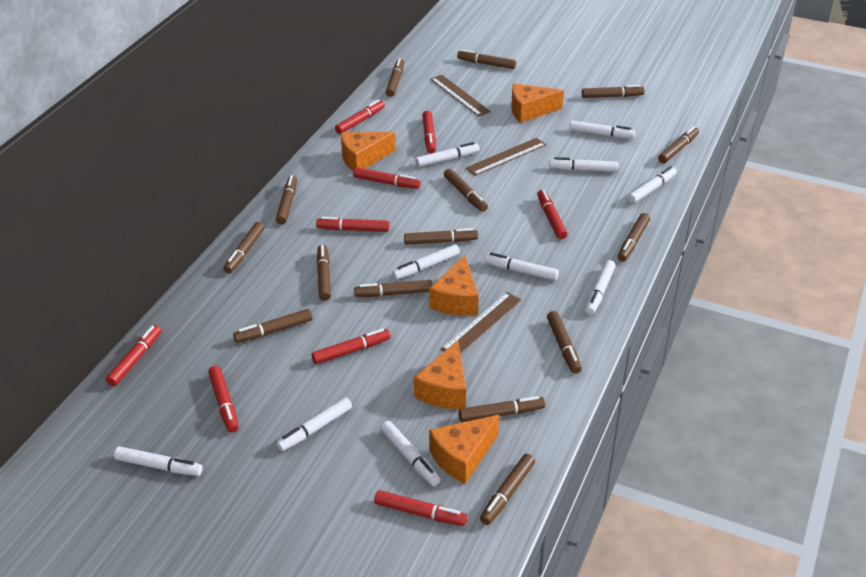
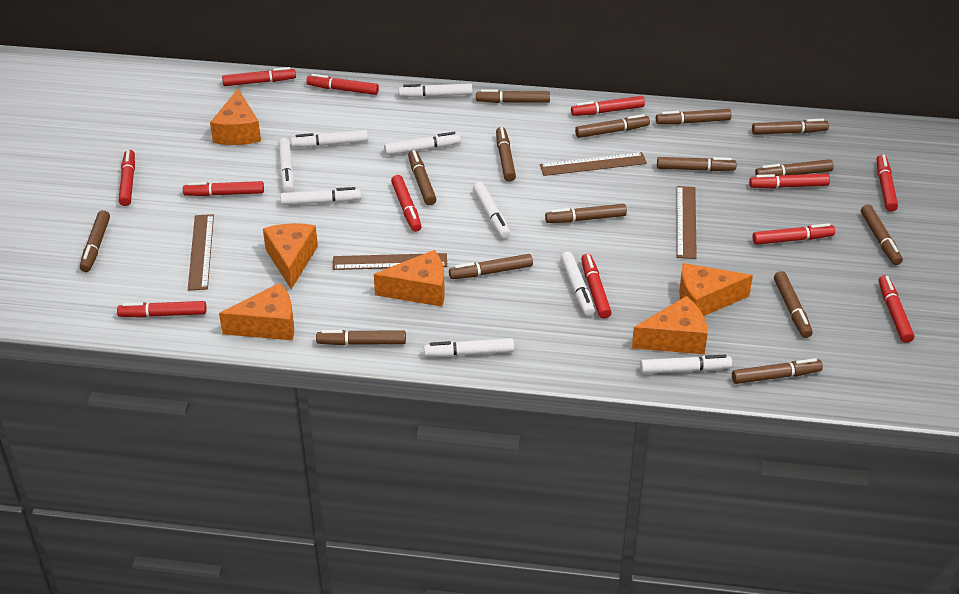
brown ruler: [430,75,491,116] [441,292,521,354] [466,138,546,176] = 3 -> [188,214,214,291] [332,253,447,270] [540,152,647,176] [677,186,697,259] = 4
orange cheese: [341,132,396,171] [414,341,466,409] [429,255,479,316] [429,415,499,484] [511,84,564,123] = 5 -> [210,89,261,145] [219,283,294,340] [263,223,318,289] [374,250,445,307] [632,296,708,354] [679,263,753,316] = 6
red marker: [106,325,161,386] [208,366,239,433] [311,328,391,364] [316,217,389,232] [335,99,385,134] [353,167,420,189] [374,490,467,526] [422,111,436,153] [537,190,567,239] = 9 -> [117,301,207,318] [119,150,135,206] [183,181,264,196] [222,67,296,86] [306,74,379,95] [391,175,422,232] [571,96,645,116] [581,254,612,319] [749,174,830,188] [752,223,835,245] [877,155,898,212] [879,275,914,343] = 12
white marker: [114,446,203,476] [276,397,352,451] [380,421,441,486] [392,244,460,280] [415,142,480,167] [484,252,559,281] [549,157,618,172] [569,120,635,139] [585,260,615,315] [627,166,676,204] = 10 -> [278,138,294,193] [280,187,361,205] [291,130,368,147] [384,132,461,155] [399,84,473,97] [424,338,514,357] [473,182,510,239] [561,252,595,316] [640,355,732,374] = 9

